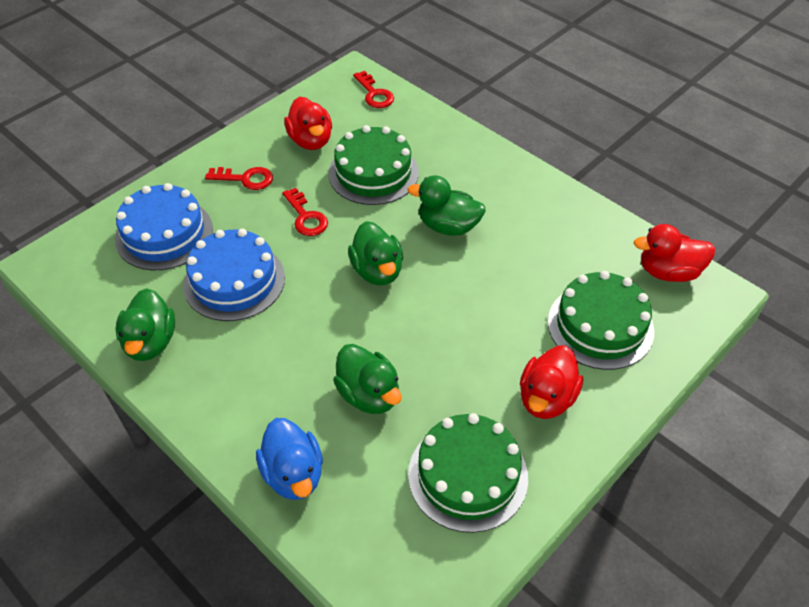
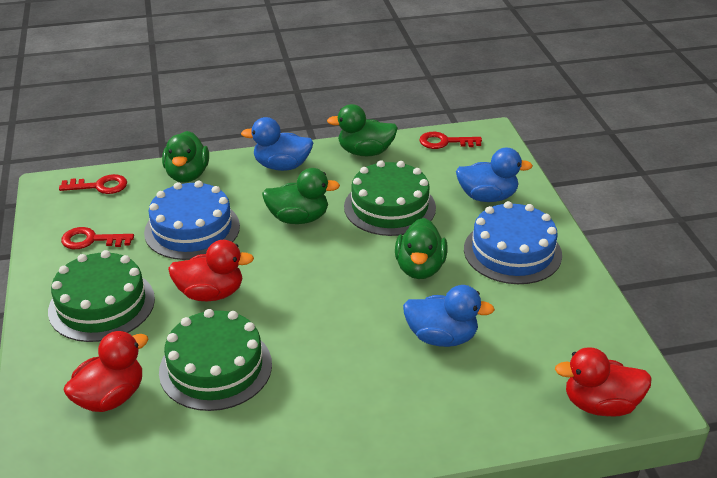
blue duck: [256,418,323,500] = 1 -> [241,117,313,171] [403,285,495,347] [456,148,533,202] = 3

